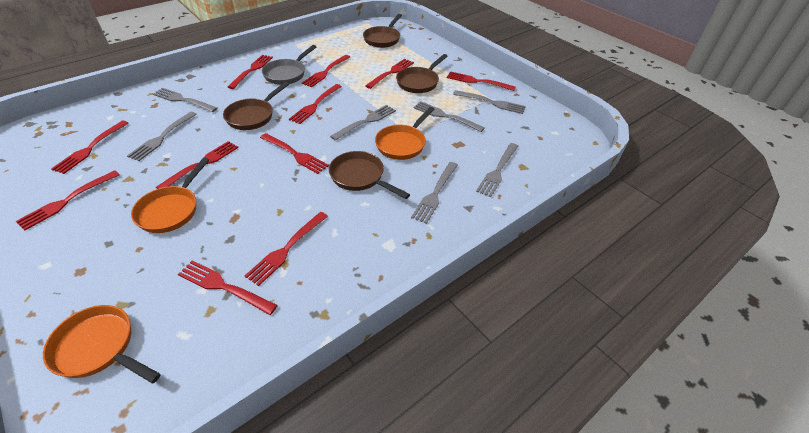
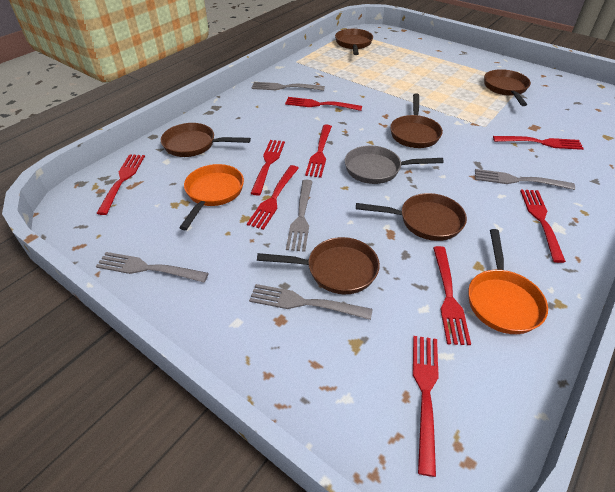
brown pan: [223,82,289,130] [329,151,410,199] [363,14,402,48] [396,54,448,93] = 4 -> [161,123,251,157] [257,237,380,294] [335,29,373,55] [356,193,467,241] [390,94,443,148] [484,69,531,106] = 6
grey fork: [127,112,197,161] [153,88,218,112] [330,105,396,140] [411,162,458,224] [413,101,485,132] [453,90,526,114] [476,143,518,197] = 7 -> [96,252,209,282] [249,284,373,320] [252,82,325,91] [286,180,313,252] [475,169,575,190] = 5
orange pan: [43,305,161,383] [131,157,209,233] [375,107,435,160] = 3 -> [179,164,244,230] [468,229,548,334] = 2
red fork: [15,170,120,231] [51,121,129,174] [156,141,238,189] [178,260,278,315] [228,55,273,89] [245,212,328,286] [260,133,329,174] [289,84,342,124] [302,55,350,87] [365,59,414,89] [447,71,516,91] = 11 -> [96,154,145,215] [247,165,299,230] [250,140,285,196] [285,97,362,111] [305,124,332,178] [413,336,439,477] [433,246,471,345] [493,136,584,150] [520,190,566,263] = 9

